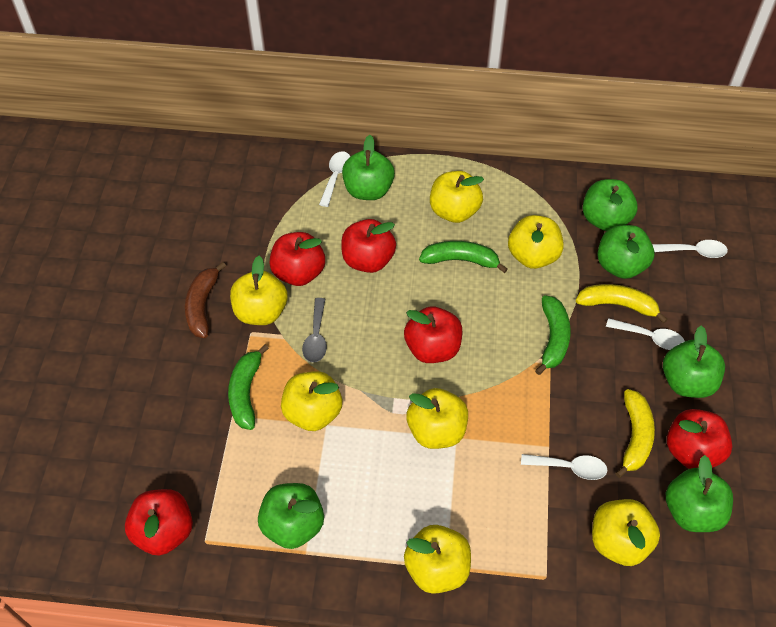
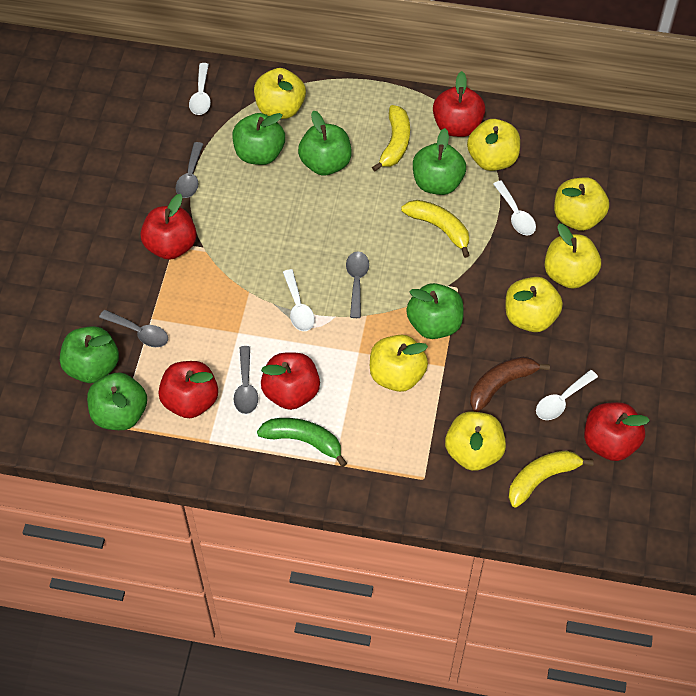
green banana: [228,345,269,430] [419,241,508,273] [535,295,571,375] = 3 -> [257,418,347,467] = 1
grey spoon: [302,298,327,363] = 1 -> [99,310,168,347] [176,142,203,198] [234,346,258,414] [346,252,369,318] = 4
yellow banana: [576,284,668,323] [615,389,655,478] = 2 -> [372,105,410,171] [401,200,470,258] [509,450,594,508] = 3

